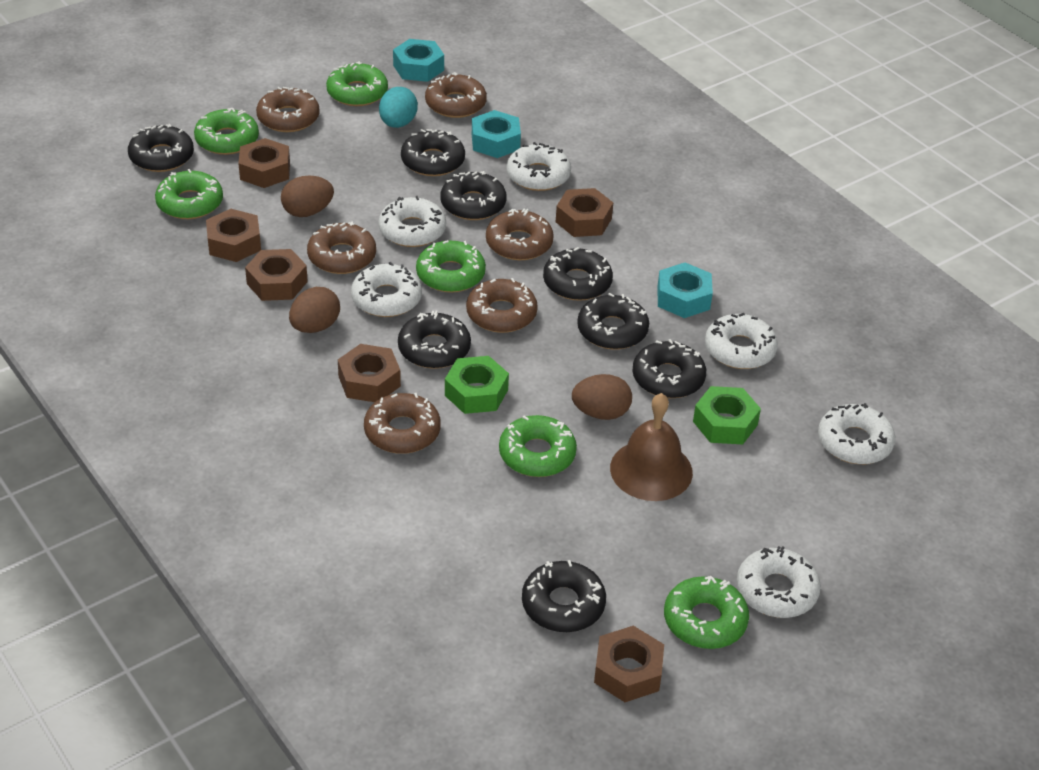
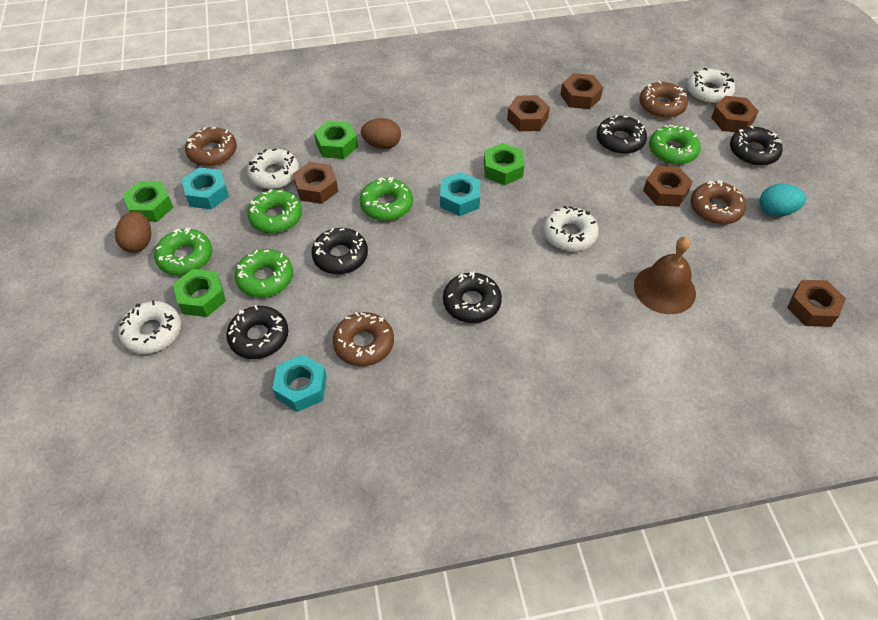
black donut: [128,124,194,172] [398,311,471,369] [401,129,465,176] [440,171,507,220] [522,560,606,632] [543,247,613,301] [577,293,649,350] [632,339,706,398] = 8 -> [226,305,288,359] [311,228,368,274] [443,271,502,323] [597,115,647,154] [730,126,783,166] = 5
brown donut: [256,87,320,132] [307,222,376,274] [364,393,441,454] [425,72,487,118] [466,278,538,333] [486,209,554,260] = 6 -> [185,127,237,166] [333,312,394,366] [639,81,688,118] [691,180,746,225] = 4
brown egg: [281,176,334,217] [289,287,340,333] [572,374,632,420] = 3 -> [115,211,151,253] [361,118,401,149] = 2
green donut: [155,169,223,219] [194,108,259,155] [326,61,388,106] [416,240,486,293] [499,415,577,477] [664,576,749,649] = 6 -> [154,227,212,275] [235,249,293,298] [247,189,302,233] [360,177,413,221] [649,125,701,165] = 5
green nut: [445,356,509,414] [693,386,761,445] = 2 -> [123,181,173,222] [173,269,226,317] [314,121,358,159] [484,143,524,185] = 4
white donut: [351,262,422,317] [379,196,446,247] [506,142,571,191] [705,313,778,369] [737,546,821,618] [818,403,895,464] = 6 -> [118,300,181,354] [247,149,299,189] [543,205,599,252] [687,68,735,104] = 4

